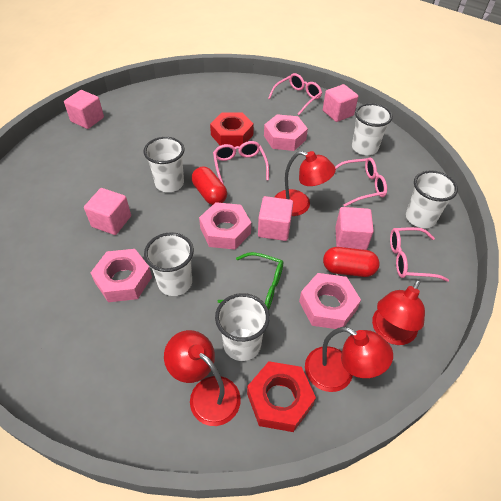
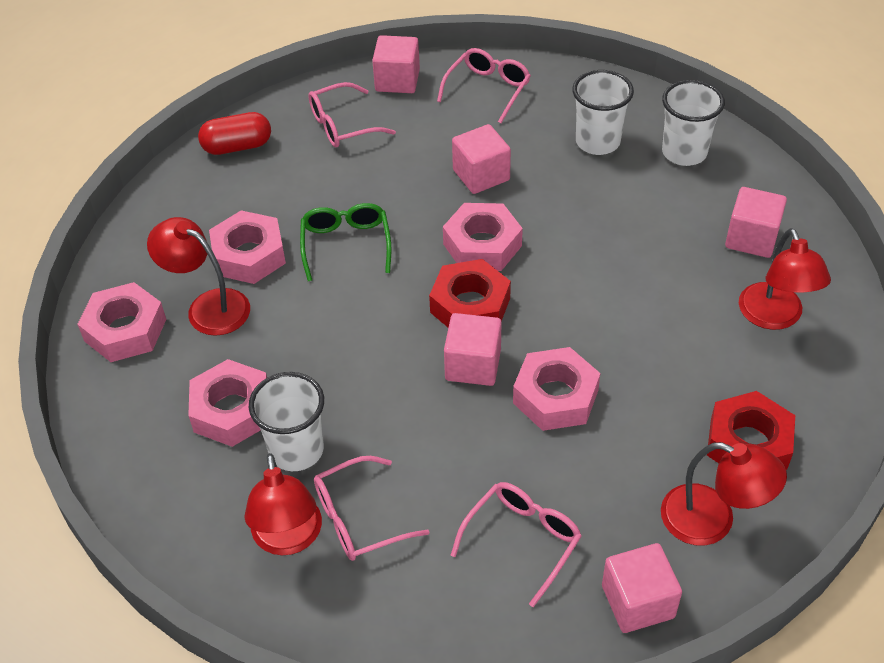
pink nut: [91,249,152,302] [199,202,251,249] [264,114,308,151] [299,273,361,329] = 4 -> [77,282,166,362] [188,359,267,447] [209,210,286,284] [443,203,523,271] [513,347,600,431] = 5
red capsule: [192,167,227,205] [323,247,380,277] = 2 -> [198,112,271,155] = 1
white cup: [143,137,185,192] [144,232,194,296] [215,293,270,361] [352,103,393,155] [406,170,458,228] = 5 -> [249,372,324,471] [572,70,634,155] [662,80,725,166] = 3

